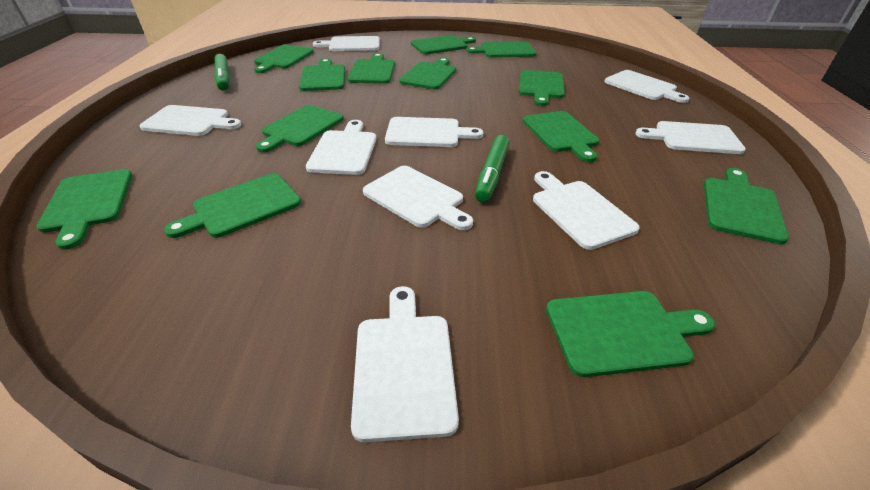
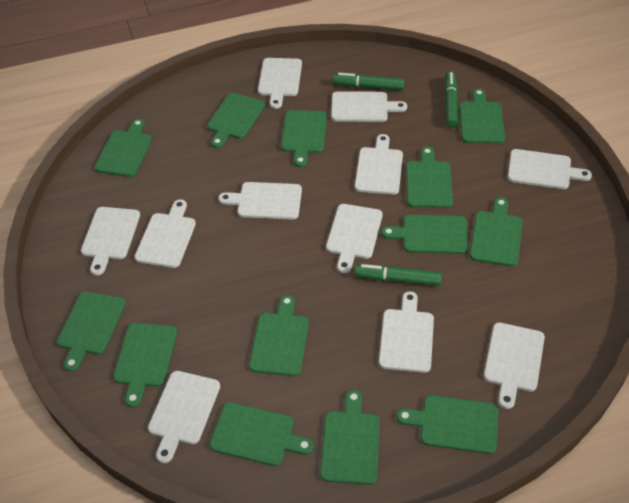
green marker: [214,54,230,91] [475,135,510,202] = 2 -> [333,73,405,90] [355,264,442,286] [444,72,458,128] = 3
white cutting board: [140,105,241,136] [306,120,377,175] [313,36,380,51] [351,286,459,442] [363,166,473,230] [385,117,484,147] [533,171,640,250] [604,70,690,103] [636,121,746,154] = 9 -> [81,207,140,276] [135,200,196,268] [148,371,220,463] [218,182,302,220] [258,58,302,109] [326,204,383,273] [331,91,407,122] [355,134,403,195] [379,291,434,373] [484,322,545,409] [507,149,592,189] = 11

